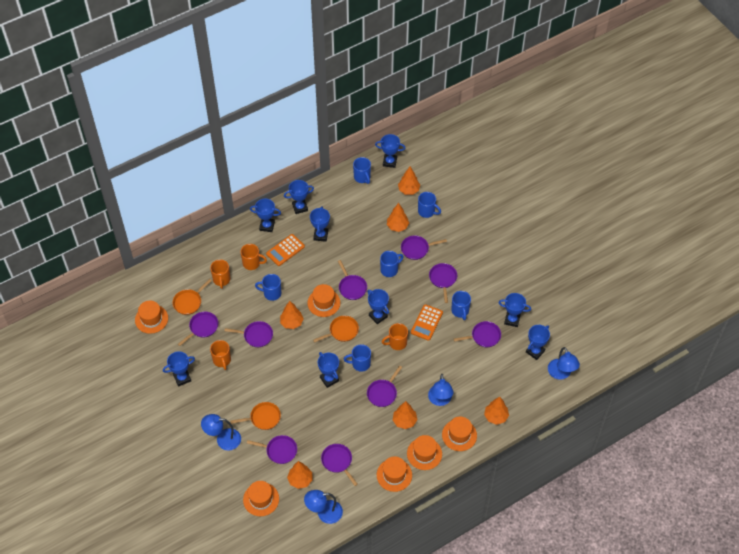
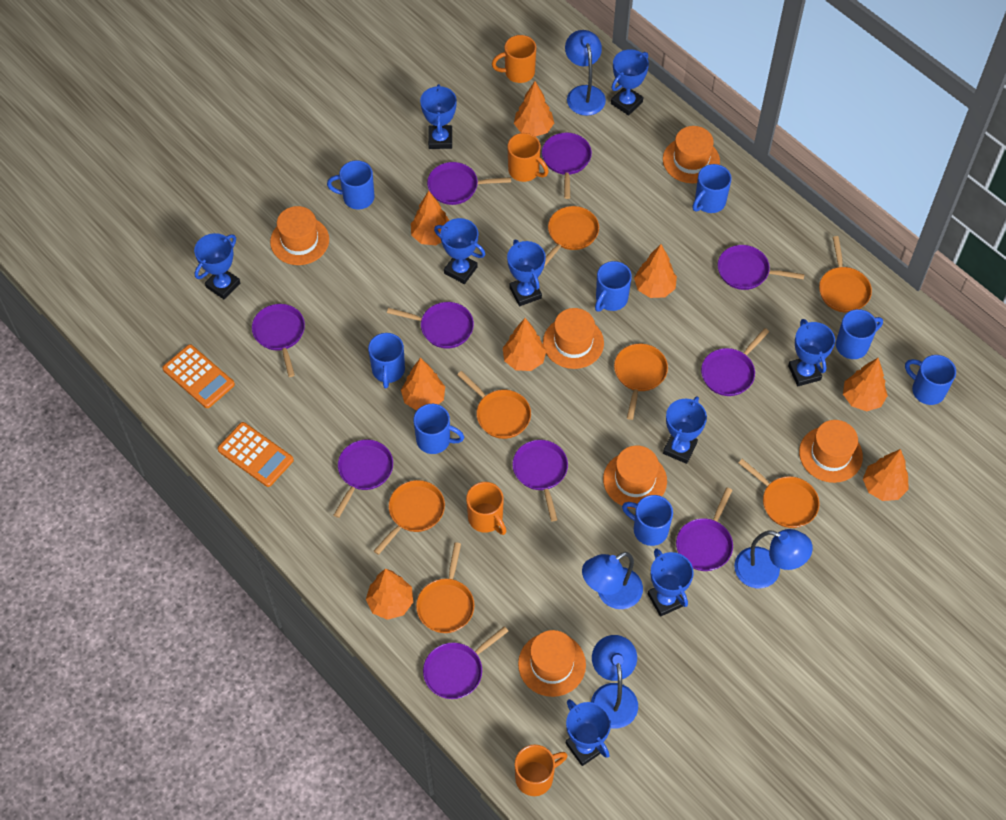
blue mug: [255,274,281,301] [344,344,371,372] [353,157,371,184] [380,251,404,277] [418,192,441,218] [451,291,471,320] = 6 -> [327,160,374,210] [368,333,405,389] [414,404,464,454] [595,261,632,312] [622,495,673,546] [693,164,732,213] [836,309,883,359] [905,355,956,405] = 8
orange pan: [172,279,212,315] [230,402,281,430] [313,316,359,343] = 3 -> [374,480,445,555] [416,542,474,633] [457,371,531,439] [544,206,599,267] [614,344,668,420] [739,459,819,528] [819,236,872,313] = 7
orange tree: [280,301,304,329] [287,461,313,489] [387,203,409,232] [393,401,418,429] [398,167,420,195] [484,397,509,425] = 6 -> [366,569,413,620] [401,358,445,411] [411,191,449,246] [503,318,547,371] [514,81,554,137] [634,244,677,298] [843,358,888,411] [863,449,909,501] = 8
purple pan: [178,312,218,346] [225,321,273,347] [247,435,297,464] [321,444,358,486] [338,260,367,300] [367,366,402,407] [401,235,447,260] [429,263,457,303] [454,321,501,347] = 9 -> [252,304,305,377] [334,440,393,518] [387,302,474,348] [423,626,509,699] [427,162,511,205] [512,440,568,521] [542,133,592,199] [676,487,733,571] [701,328,769,396] [718,245,805,290] = 10

